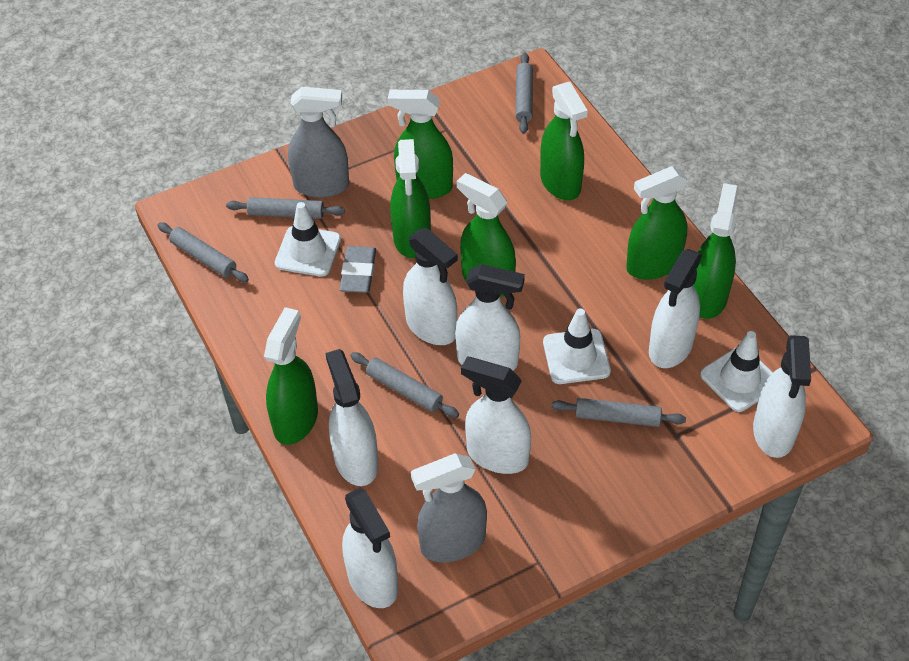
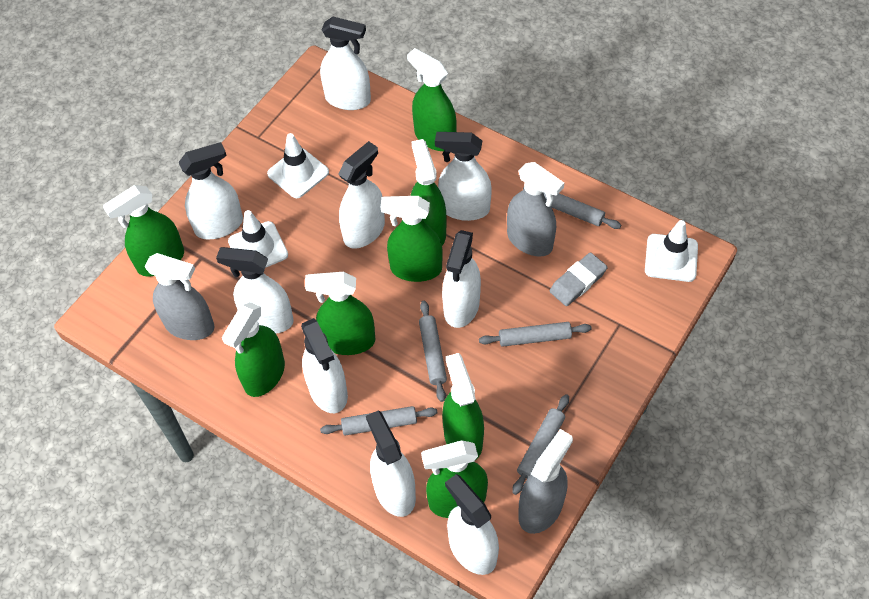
green spray bottle: [264,307,318,445] [387,90,453,199] [390,139,431,258] [457,173,516,297] [540,82,588,200] [626,166,688,280] [693,183,739,319] = 7 -> [103,185,184,277] [222,302,285,397] [305,272,375,355] [381,196,443,282] [407,48,457,151] [411,139,447,245] [421,440,488,518] [442,353,484,459] = 8
grey spray bottle: [288,87,349,198] [411,453,487,562] = 2 -> [145,253,215,340] [507,162,564,257] [518,429,573,534] = 3
white spray bottle: [325,349,379,486] [342,488,398,608] [403,228,458,345] [455,264,525,371] [461,357,531,474] [649,249,702,368] [753,335,811,458] = 7 -> [179,142,243,240] [216,247,294,333] [301,318,348,413] [320,17,371,110] [338,141,385,249] [366,410,416,517] [435,132,492,221] [442,230,481,328] [445,474,499,575] = 9

